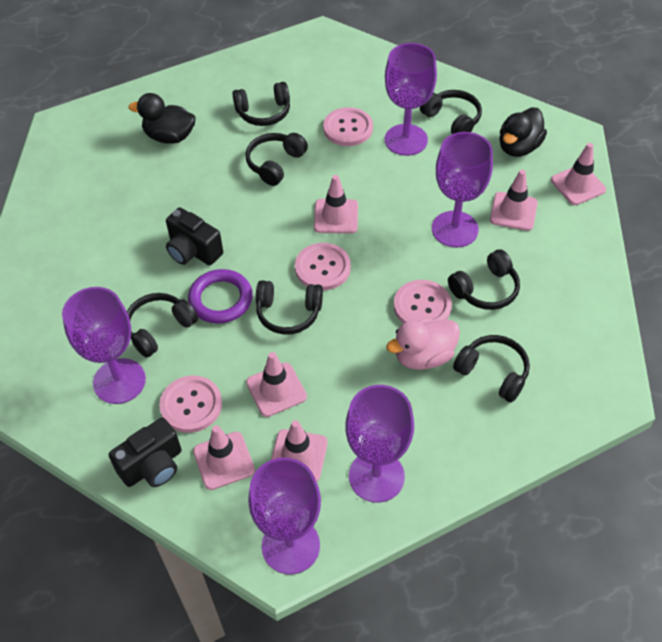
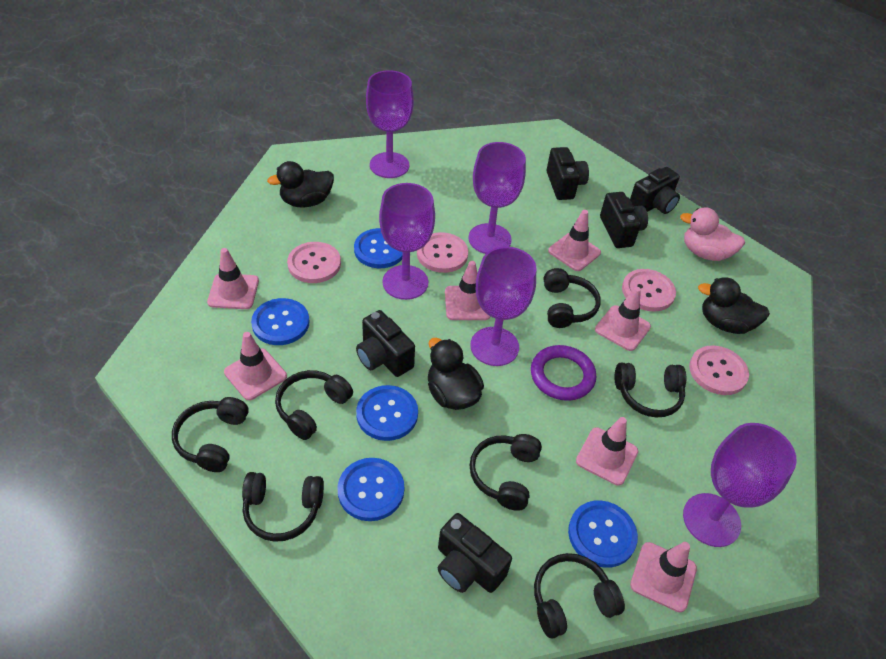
black camera: [109,418,182,487] [166,208,223,265] = 2 -> [356,310,415,377] [438,513,512,593] [547,147,589,200] [600,192,648,248] [630,167,680,214] = 5
black duck: [129,93,196,144] [499,108,547,157] = 2 -> [267,161,334,207] [428,338,484,410] [698,277,770,334] = 3
blue button: none = 0 -> [251,298,309,345] [337,458,404,521] [354,228,403,268] [356,385,418,441] [568,500,638,568] = 5
pink traffic cone: [193,425,255,490] [246,352,307,417] [271,420,328,482] [314,175,358,234] [490,170,538,231] [551,143,606,205] = 6 -> [207,248,259,309] [224,332,287,400] [445,261,490,320] [548,210,601,271] [576,417,638,486] [595,287,651,351] [630,542,697,612] = 7

